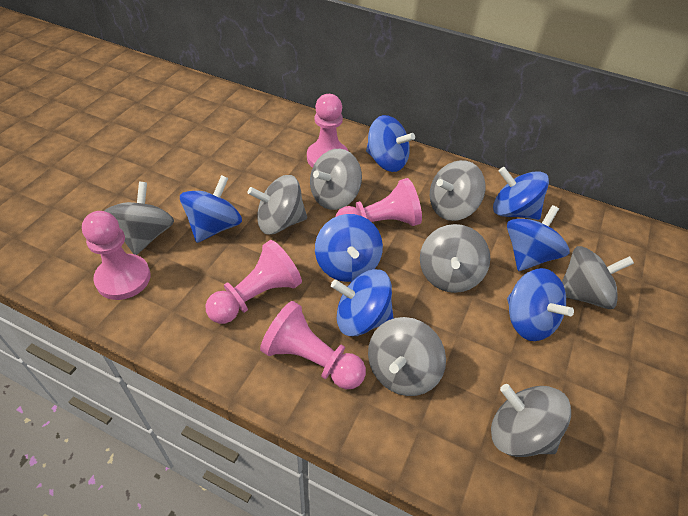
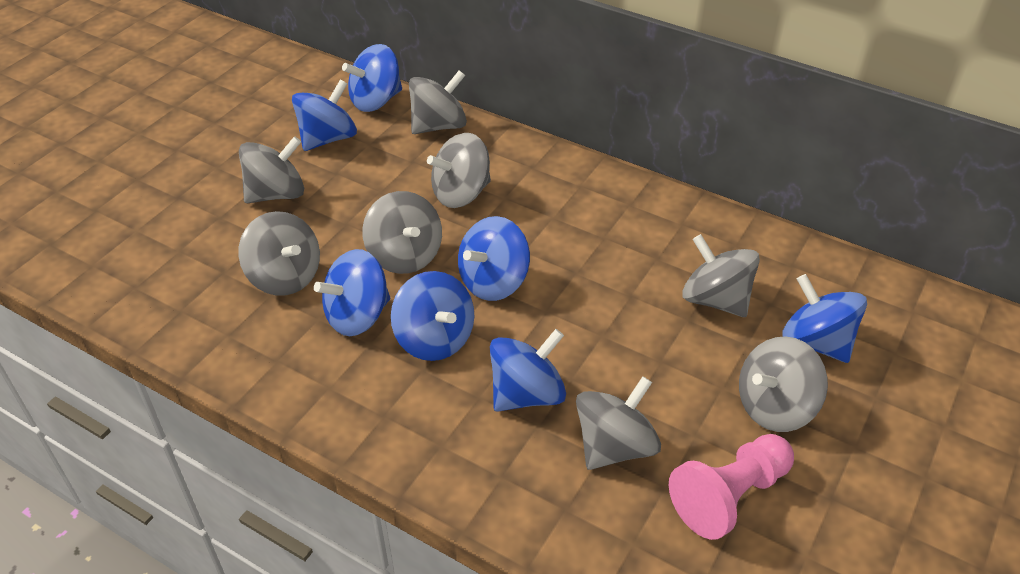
pink pawn: [82,211,150,300] [205,240,302,324] [260,301,366,389] [307,94,348,168] [335,178,422,226] = 5 -> [669,434,794,540] = 1

